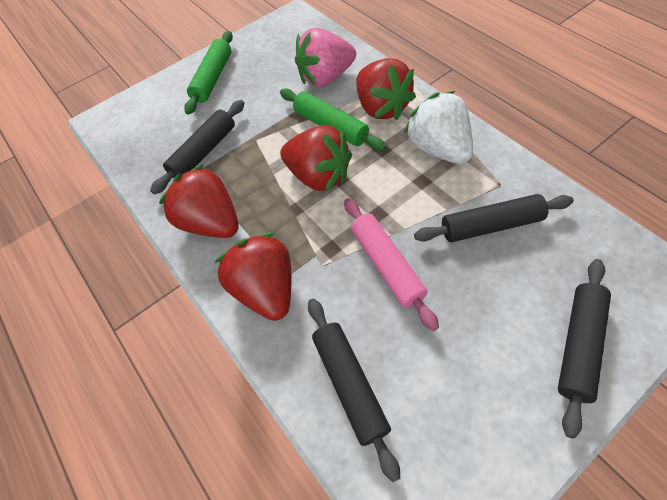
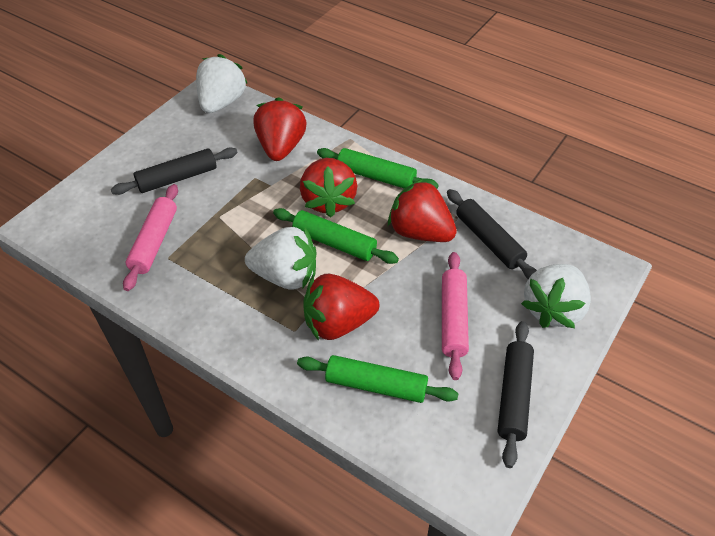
black rolling pin: [150,100,244,195] [308,299,400,482] [414,194,574,242] [558,259,611,439] = 4 -> [111,147,237,195] [447,189,537,279] [498,321,534,468] = 3
green rolling pin: [184,31,233,115] [280,89,386,151] = 2 -> [273,208,399,264] [297,355,459,403] [317,148,439,189] = 3
pink rolling pin: [344,198,439,331] = 1 -> [123,184,178,291] [442,252,469,380] = 2
pink strawberry: [295,28,356,87] = 1 -> none = 0
white strawberry: [404,91,473,164] = 1 -> [196,54,248,113] [245,227,316,290] [521,264,591,328] = 3

